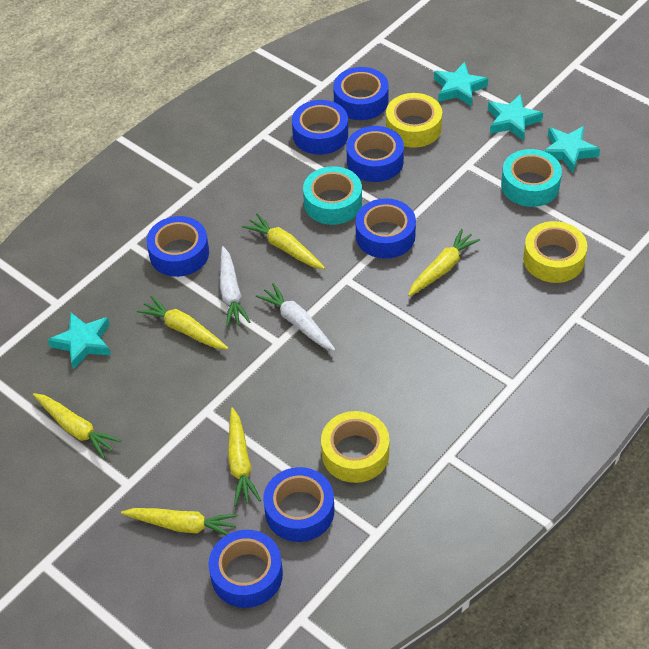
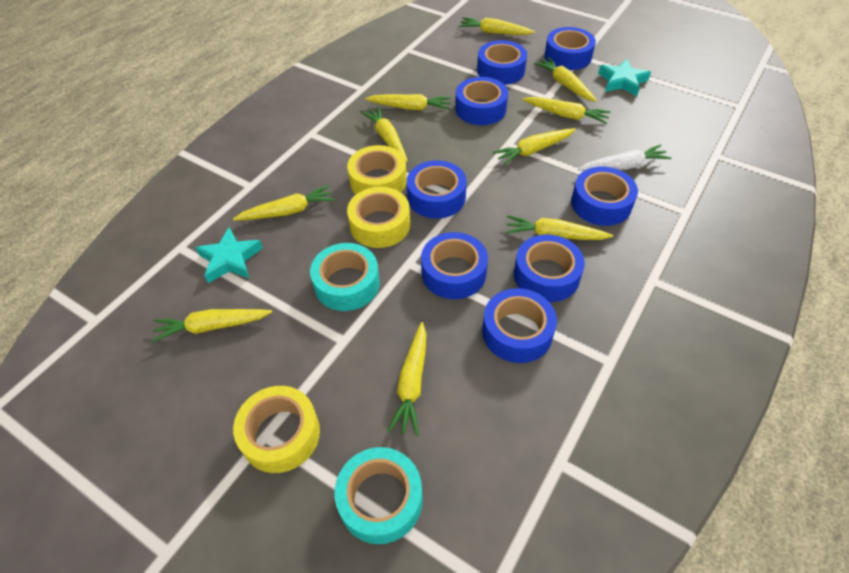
blue tape: [146,216,209,277] [208,530,283,608] [263,467,334,542] [292,100,348,155] [333,67,389,120] [347,126,404,182] [356,198,416,259] = 7 -> [407,161,467,219] [421,232,488,299] [455,77,508,125] [477,40,527,85] [482,288,557,363] [514,234,585,302] [544,27,596,70] [571,167,638,226] = 8
turquoise star: [48,312,111,370] [434,62,488,107] [488,94,543,141] [544,126,600,173] = 4 -> [195,227,263,283] [598,59,651,96] = 2
white carrot: [220,246,250,327] [256,283,335,351] = 2 -> [578,144,671,171] = 1
yellow carrot: [33,393,121,459] [121,508,238,535] [137,296,228,350] [228,408,261,506] [242,213,325,269] [408,229,480,296] = 6 -> [152,309,272,342] [233,185,335,221] [361,106,408,162] [365,94,451,110] [388,322,426,436] [459,17,535,35] [493,128,576,165] [505,215,613,240] [522,97,611,124] [534,57,597,102] = 10

